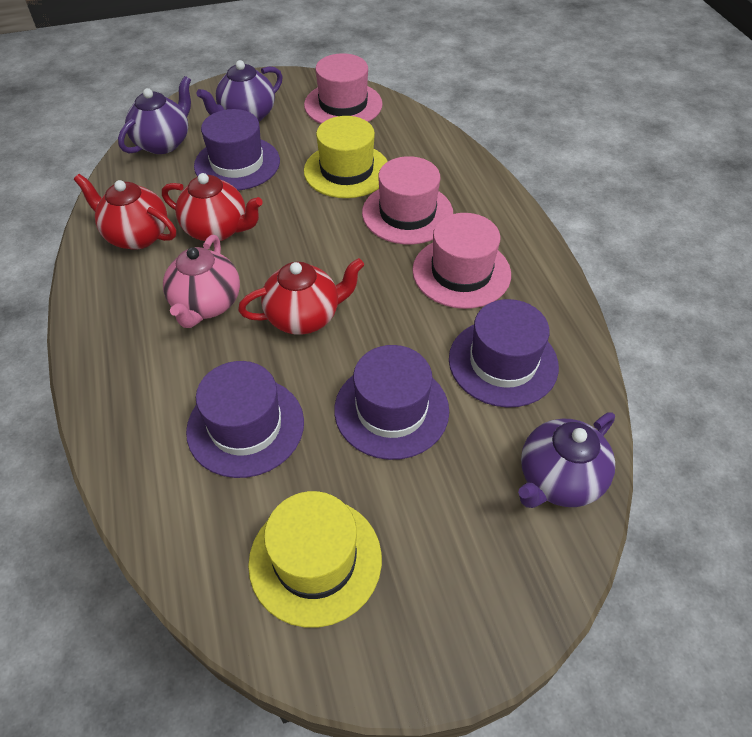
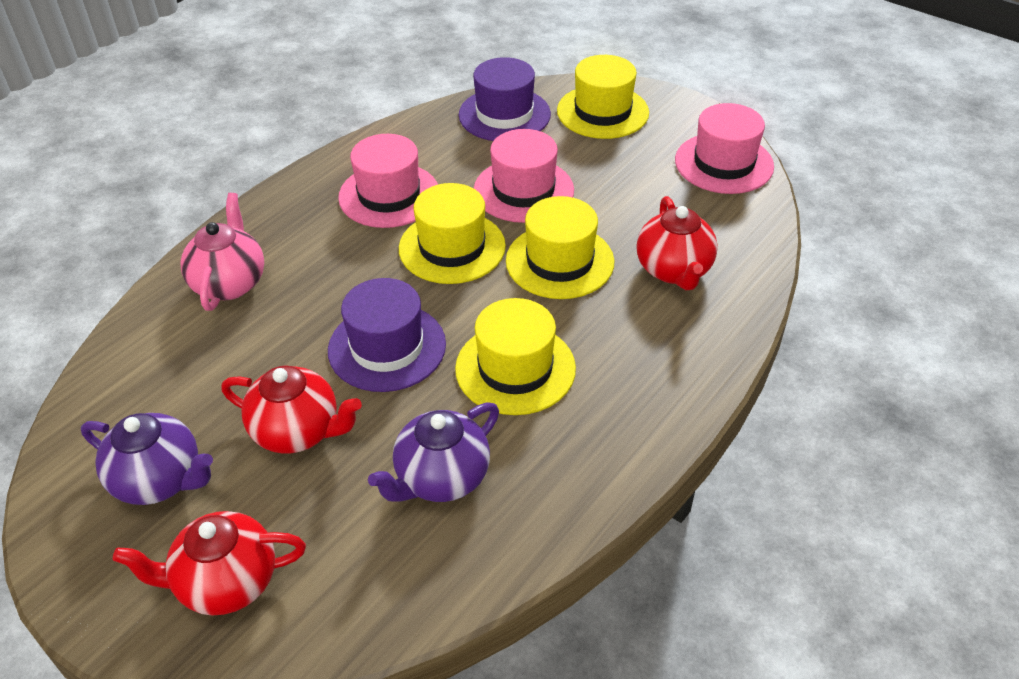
purple hat: [186,361,304,478] [194,109,280,190] [334,345,449,460] [449,299,559,408] = 4 -> [328,278,446,392] [459,57,551,141] = 2
purple teapot: [118,76,191,154] [197,60,282,122] [518,412,615,508] = 3 -> [81,413,213,505] [368,402,499,502] = 2
yellow hat: [248,491,382,628] [304,116,388,198] = 2 -> [399,183,506,284] [455,298,576,415] [506,196,614,299] [557,55,649,139] = 4

